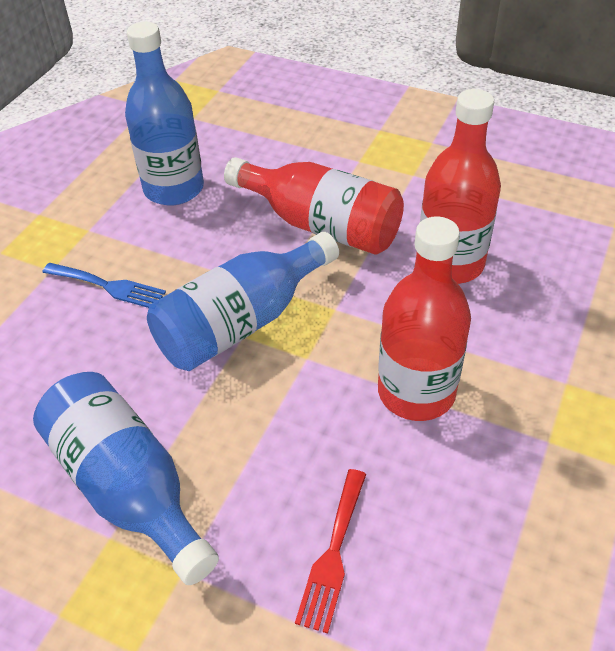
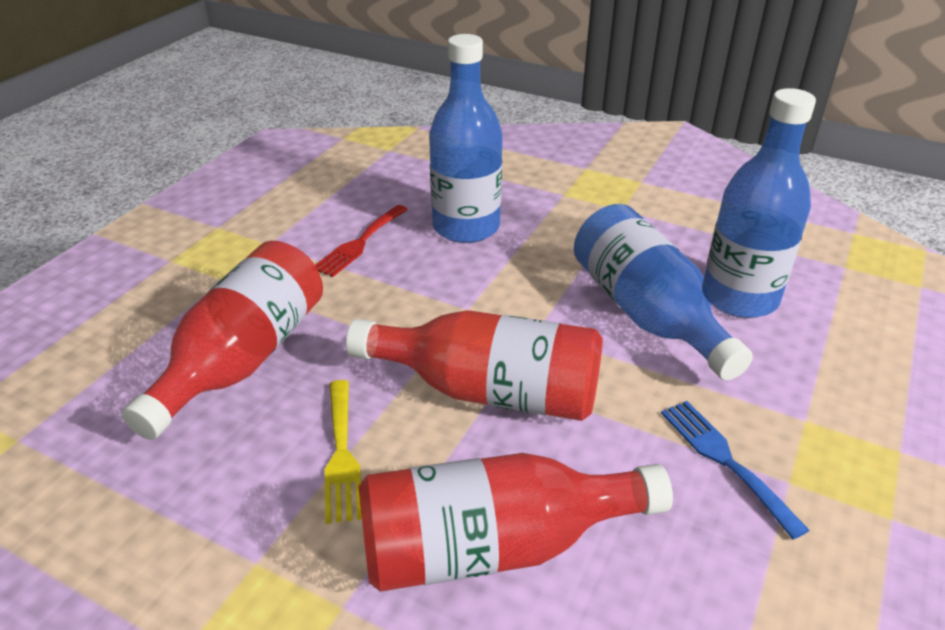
yellow fork: none = 0 -> [324,380,362,524] = 1

